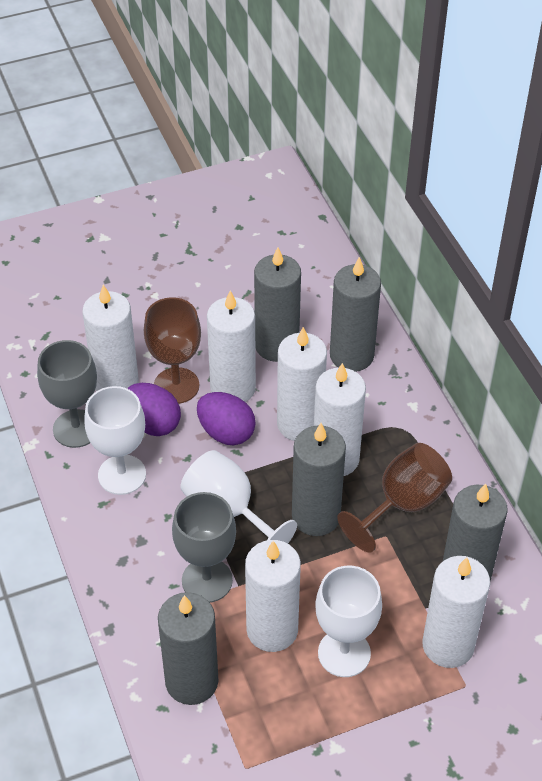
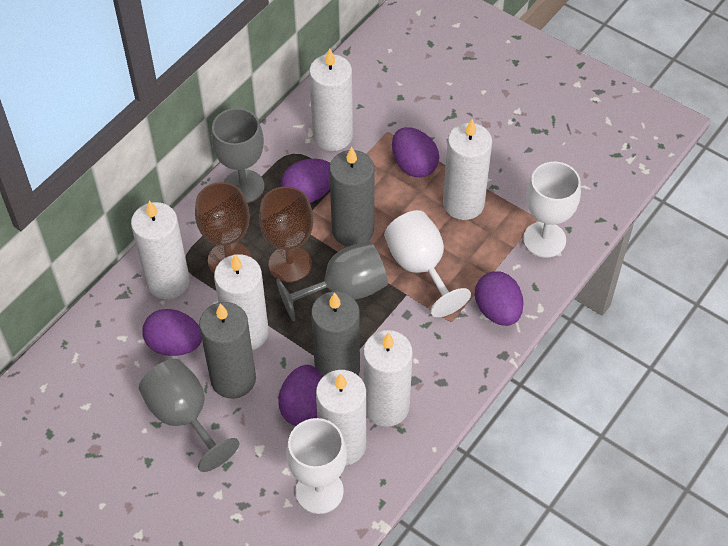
grey candle: [158,592,219,705] [254,247,301,362] [292,423,346,536] [330,257,381,372] [443,483,508,581] = 5 -> [199,302,256,399] [311,291,360,376] [329,146,374,247] = 3
grey goblet: [37,340,97,448] [172,492,236,603] = 2 -> [139,359,239,472] [211,108,264,203] [276,241,388,321] = 3
purple egg: [127,383,181,436] [197,392,256,446] = 2 -> [142,309,202,356] [278,365,323,426] [281,159,330,203] [392,127,439,177] [475,271,523,326] = 5

